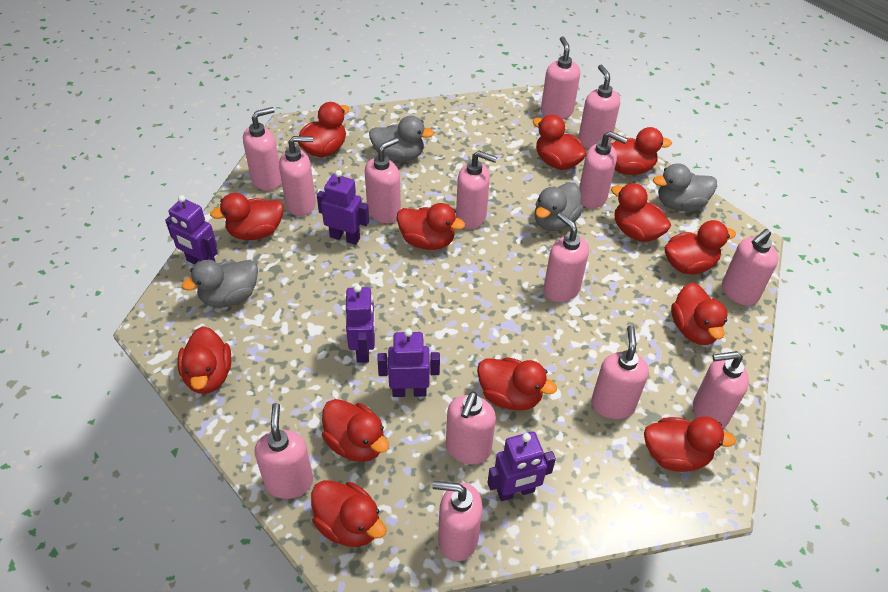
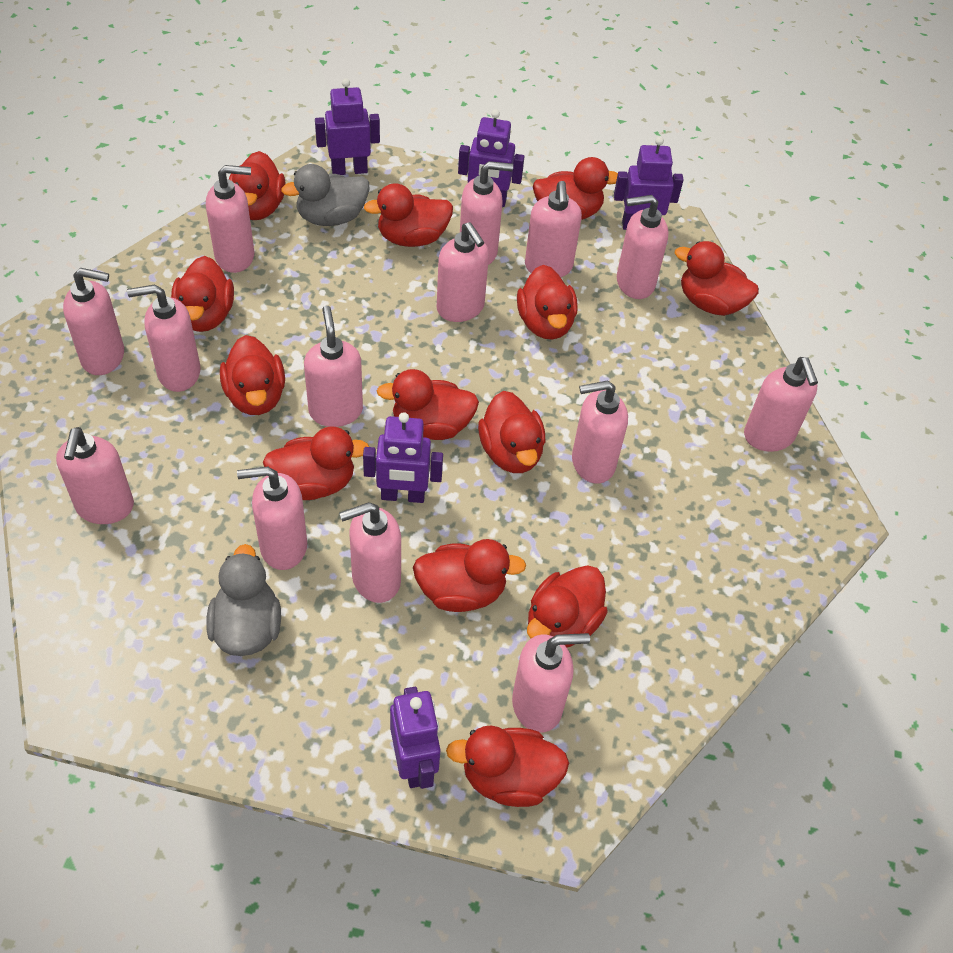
grey duck: [182,260,258,308] [369,116,434,162] [535,182,583,231] [653,163,717,211] = 4 -> [206,544,281,656] [281,164,370,226] = 2

